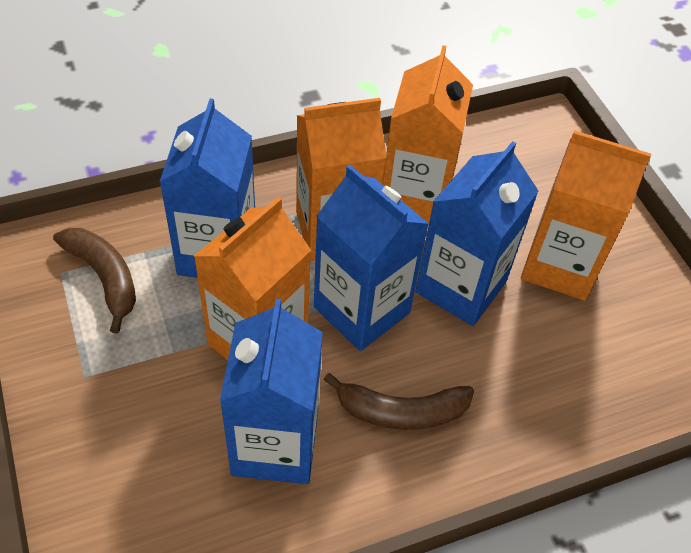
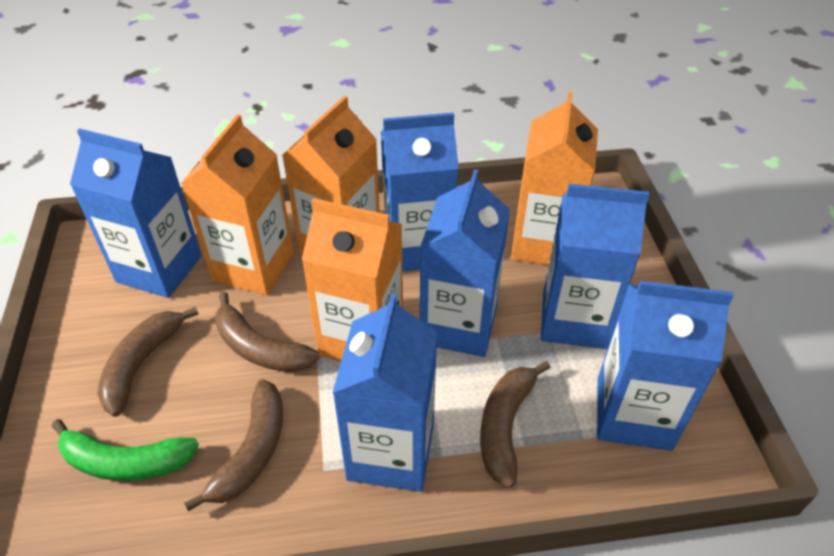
blue carton: [159,98,255,278] [220,299,323,484] [314,165,429,351] [415,141,538,326] = 4 -> [70,128,202,298] [333,294,437,492] [381,113,459,272] [420,169,510,357] [541,184,649,349] [597,281,734,451] = 6
brown banana: [53,228,136,334] [324,373,474,430] = 2 -> [97,307,199,417] [184,379,283,512] [215,292,320,372] [480,361,550,487] = 4
green banana: none = 0 -> [52,419,199,481] = 1

